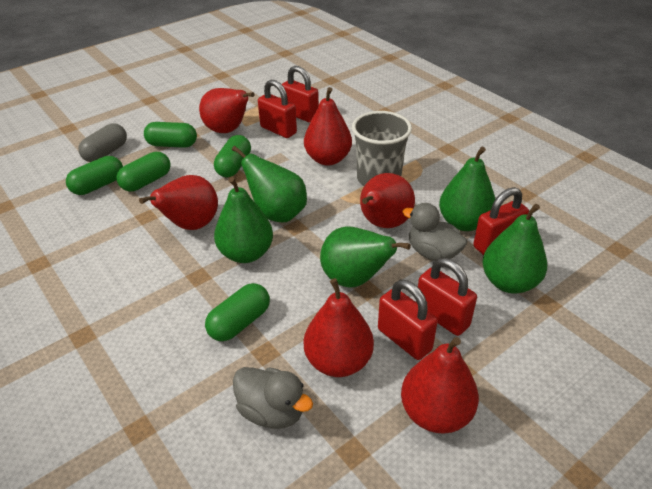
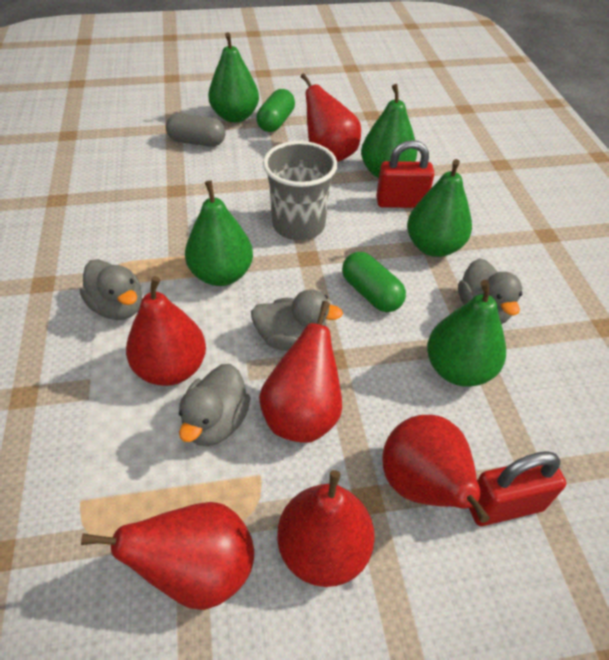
green capsule: [66,156,123,195] [116,152,171,191] [144,122,197,148] [205,283,270,341] [214,135,251,177] = 5 -> [256,89,295,132] [342,252,406,312] = 2
grey duck: [233,367,313,429] [402,203,467,261] = 2 -> [80,259,142,320] [179,364,250,446] [251,290,343,351] [458,258,522,324] = 4
red padlock: [258,80,297,138] [282,66,319,123] [378,280,438,360] [416,258,477,336] [473,187,529,255] = 5 -> [376,140,434,208] [469,451,566,526] = 2

